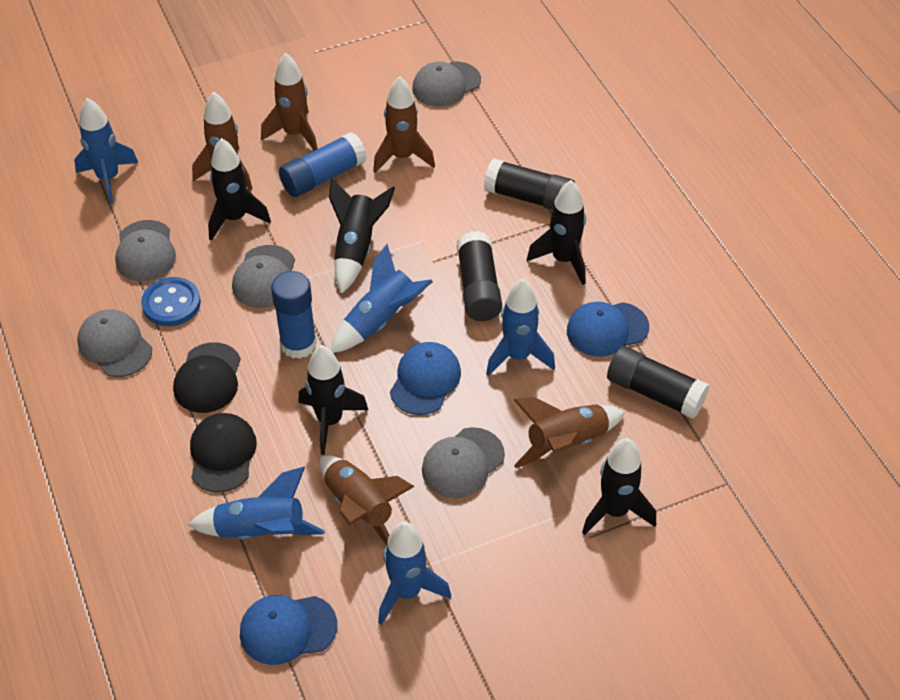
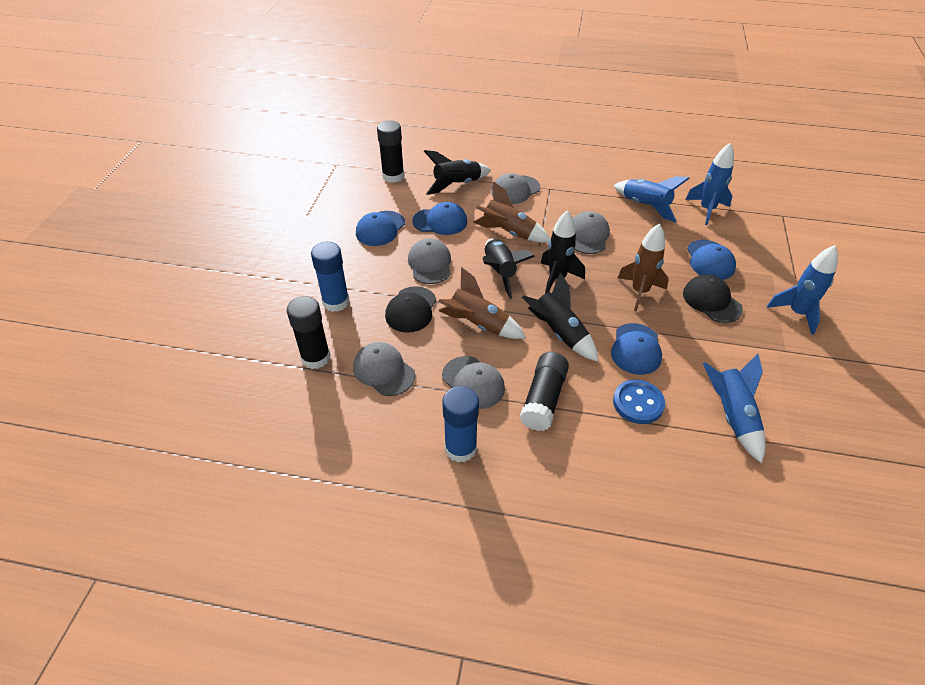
black rocket: [208,138,271,241] [298,345,368,455] [329,178,395,294] [527,180,586,285] [582,438,656,535] = 5 -> [424,150,491,195] [482,238,535,299] [522,273,598,361] [541,210,585,293] = 4
blue cap: [240,595,337,665] [390,342,461,415] [567,302,649,357] = 3 -> [356,211,405,246] [412,202,468,235] [611,323,662,375] [687,240,736,280] = 4
blue rocket: [74,98,138,204] [188,467,325,539] [331,244,433,353] [378,521,451,625] [486,279,555,376] = 5 -> [614,176,690,223] [685,143,734,225] [703,354,765,463] [767,245,838,335] = 4
brown rocket: [192,91,252,190] [261,53,318,151] [320,456,415,544] [373,76,435,173] [514,397,625,468] = 5 -> [438,267,526,339] [473,182,550,243] [618,223,669,312] = 3

